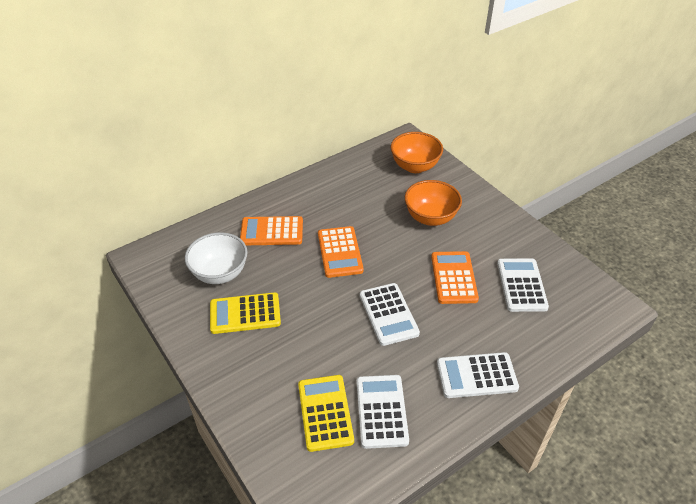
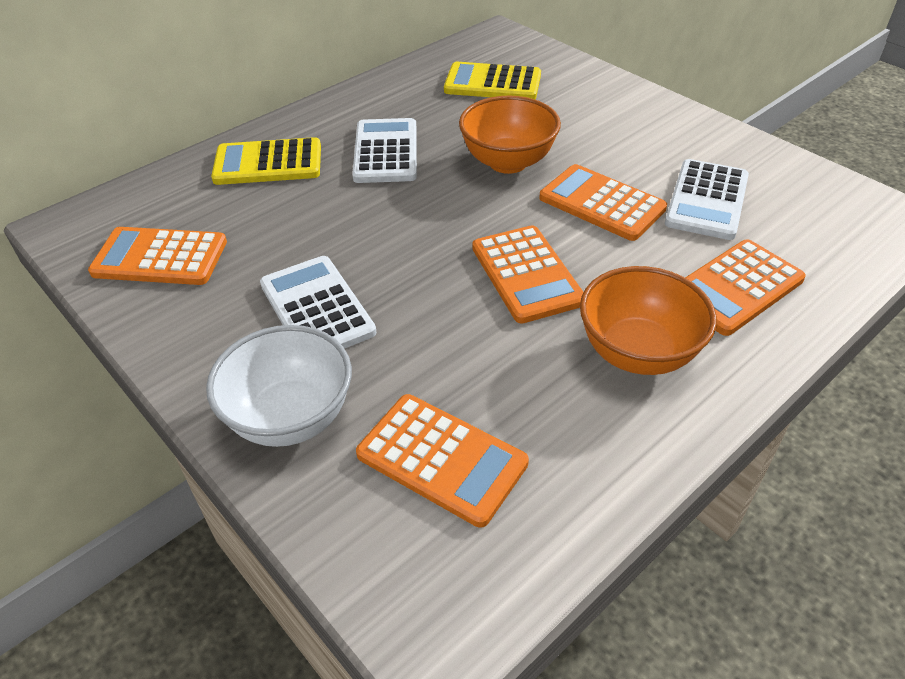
orange calculator: [240,216,303,245] [318,226,364,278] [431,251,479,304] = 3 -> [88,227,227,285] [356,394,529,528] [472,225,584,324] [539,164,667,241] [685,239,806,336] = 5
white calculator: [357,375,409,449] [360,283,420,346] [437,352,519,398] [497,258,549,312] = 4 -> [260,256,376,349] [352,118,417,183] [665,159,749,240] = 3

